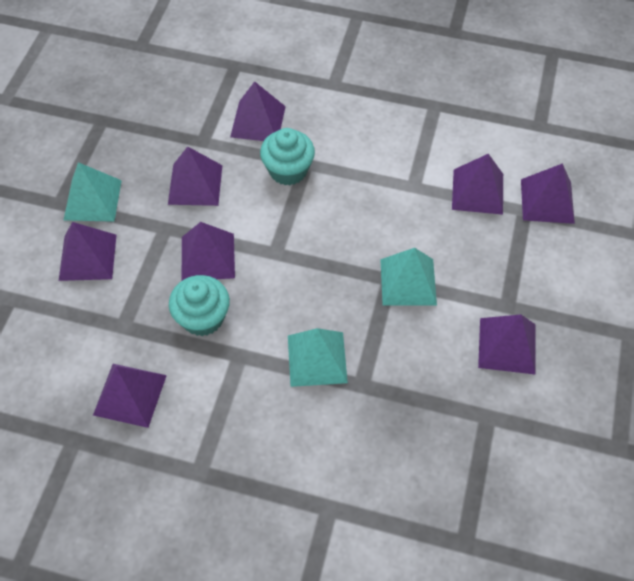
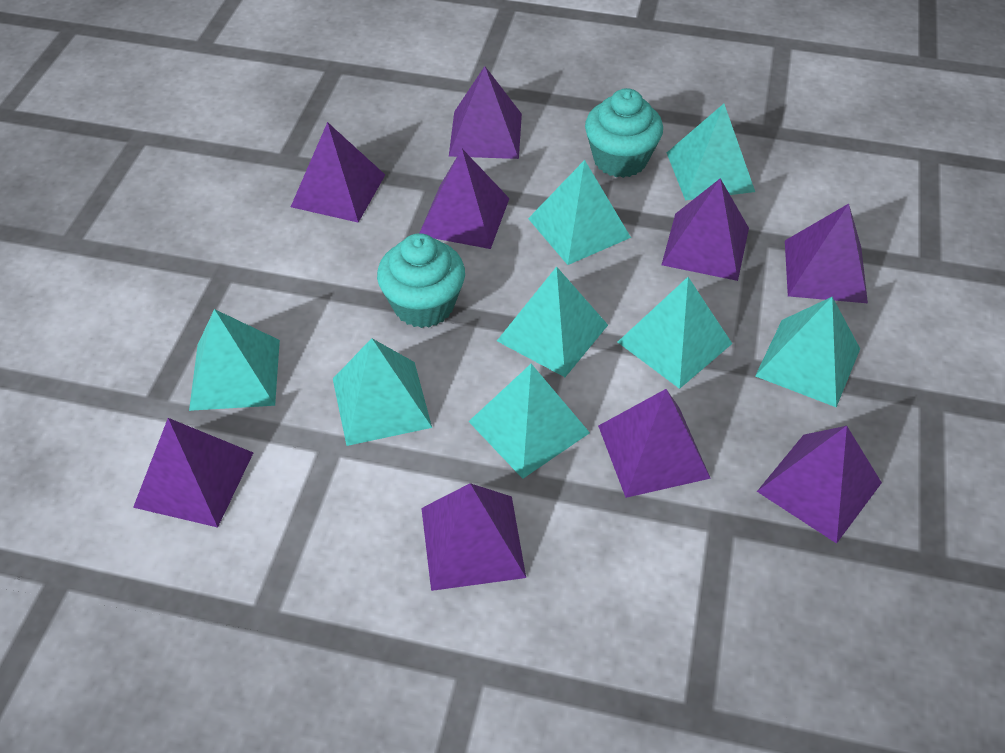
purple pyramid: [59,222,117,281] [93,364,167,428] [168,146,222,206] [181,222,235,281] [230,81,286,141] [452,154,503,215] [478,314,536,374] [521,163,575,224] = 8 -> [133,418,253,528] [291,122,385,223] [420,149,510,249] [421,483,526,591] [449,66,522,159] [598,389,711,498] [662,178,749,281] [757,426,882,543] [785,204,868,303] = 9
turquoise pyramid: [64,162,122,222] [288,328,348,387] [380,248,437,306] = 3 -> [189,309,280,411] [333,338,432,446] [468,364,590,479] [497,266,608,377] [528,160,631,265] [618,277,732,389] [667,104,755,200] [755,297,860,407] = 8

